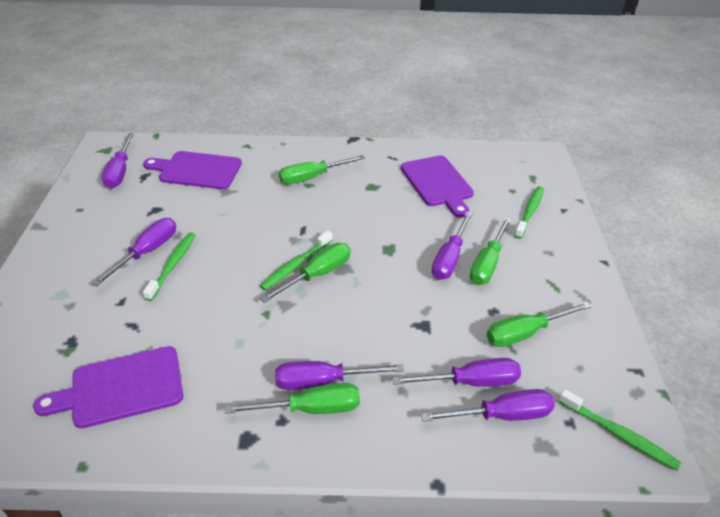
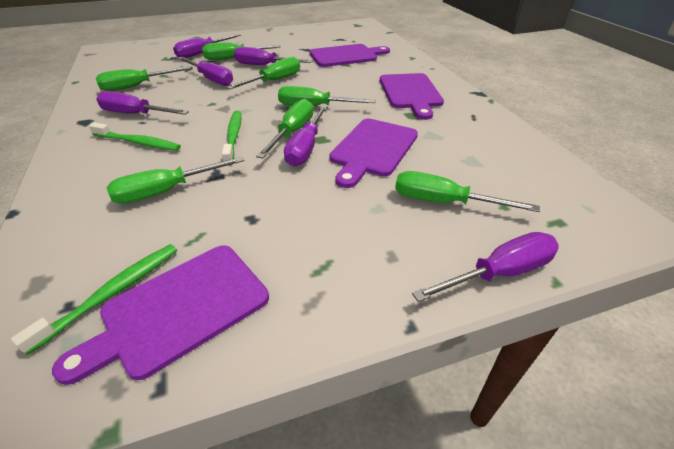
green screwdriver: [224,383,360,414] [260,243,351,303] [279,155,365,184] [470,217,511,285] [486,302,591,347] = 5 -> [96,66,191,91] [106,156,245,204] [202,42,281,60] [226,57,300,90] [256,99,313,159] [278,86,376,106] [395,171,540,212] = 7
green toothbrush: [143,232,196,301] [260,231,333,290] [514,186,544,239] [558,389,681,470] = 4 -> [11,244,177,355] [89,122,181,151] [222,111,241,161] = 3
purple cutting board: [33,346,183,428] [143,151,242,189] [401,155,474,218] = 3 -> [52,245,269,385] [310,44,390,67] [330,119,418,188] [380,73,444,120] = 4

